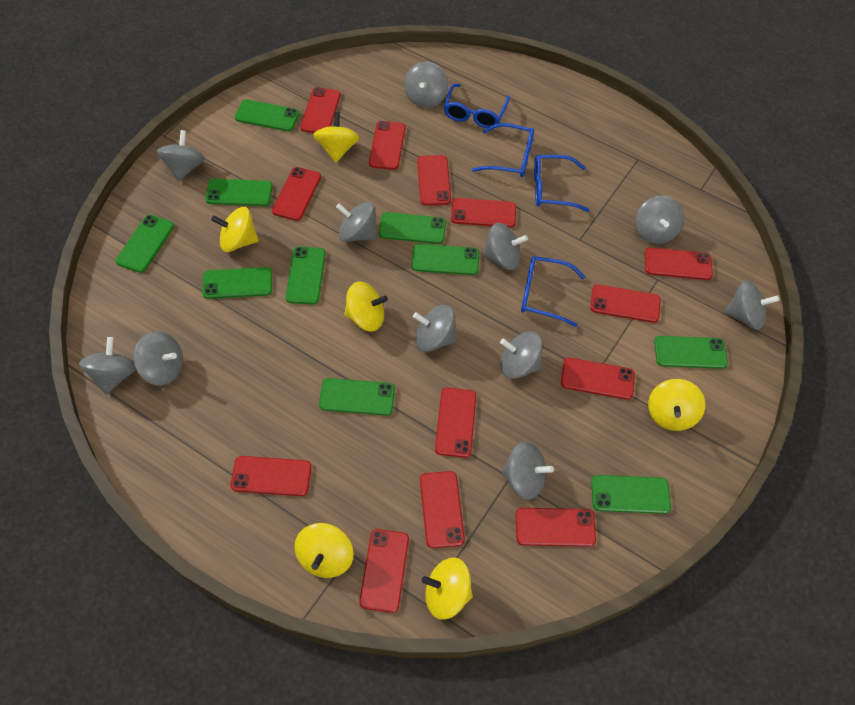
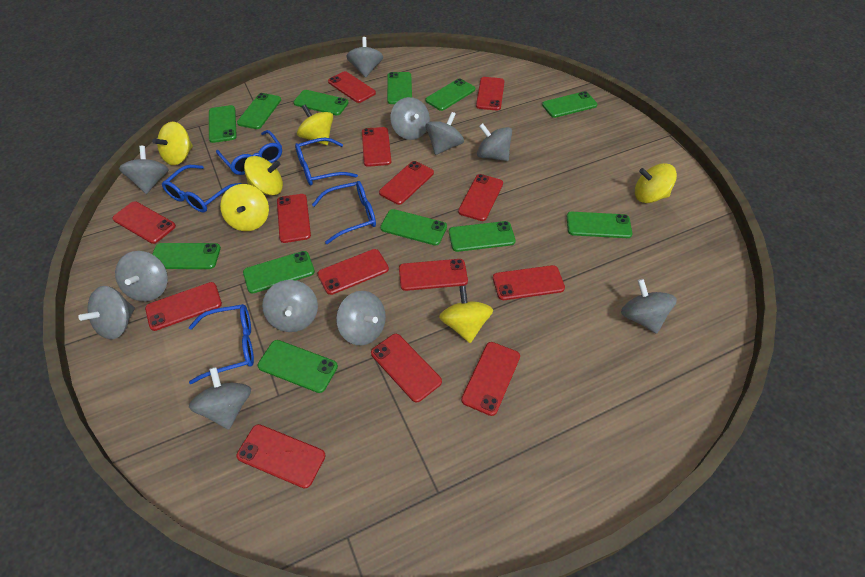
blue glasses: [444,84,510,128] [472,123,534,177] [521,256,585,327] [534,155,589,212] = 4 -> [162,165,242,212] [189,304,254,384] [216,130,282,175] [295,138,358,185] [312,181,376,244] = 5
green phone: [115,215,174,273] [202,267,272,299] [205,179,273,206] [235,99,300,131] [286,246,326,304] [319,378,395,416] [379,212,446,244] [412,244,479,275] [591,475,671,514] [654,336,728,369] = 10 -> [152,243,221,269] [209,105,237,143] [237,93,281,129] [243,251,315,294] [257,340,338,393] [293,90,349,115] [380,209,447,246] [387,72,412,104] [426,78,475,111] [449,221,516,252] [542,91,597,118] [567,212,632,238] = 12
red phone: [231,456,312,496] [272,167,321,221] [301,87,341,133] [359,529,409,613] [369,121,406,170] [417,155,451,205] [420,471,465,548] [435,388,476,458] [451,198,516,228] [515,508,596,547] [561,358,635,400] [590,284,661,323] [645,247,713,280] = 13 -> [112,201,176,244] [145,282,222,331] [236,424,325,489] [277,194,311,243] [317,249,389,295] [328,71,376,103] [362,127,391,167] [371,334,442,403] [379,161,434,205] [399,259,468,291] [458,174,503,221] [461,342,520,416] [476,77,505,111] [493,265,565,300] = 14

